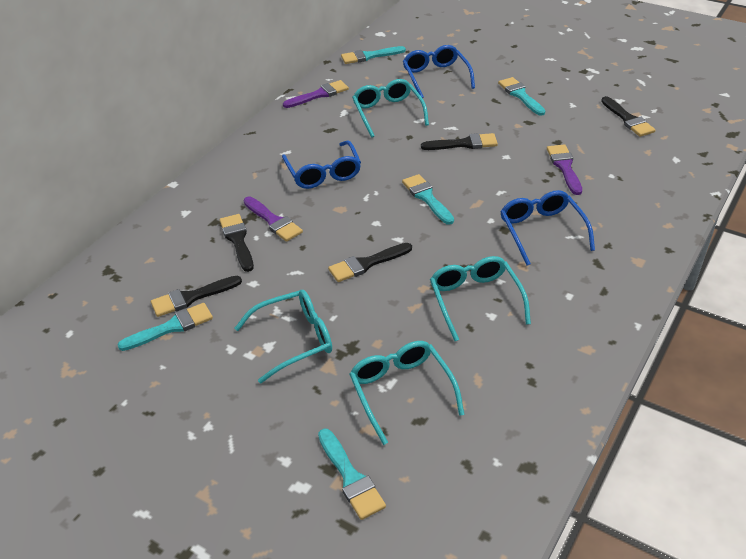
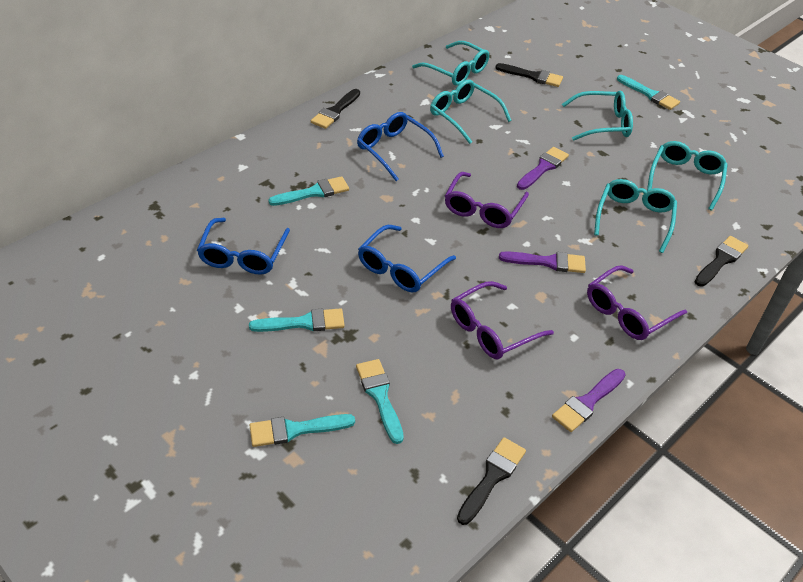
black brush: [151,276,242,317] [220,214,254,272] [328,243,412,282] [421,133,498,150] [601,96,655,137] = 5 -> [311,89,360,129] [457,437,526,525] [495,63,563,87] [695,236,748,287] = 4
purple glasses: none = 0 -> [445,172,529,228] [451,281,554,359] [587,265,687,340] = 3
turquoise glasses: [235,290,332,384] [349,341,465,445] [352,79,429,138] [430,256,531,341] = 4 -> [412,41,489,86] [430,80,512,144] [562,91,633,141] [594,179,677,253] [647,141,728,210] = 5

